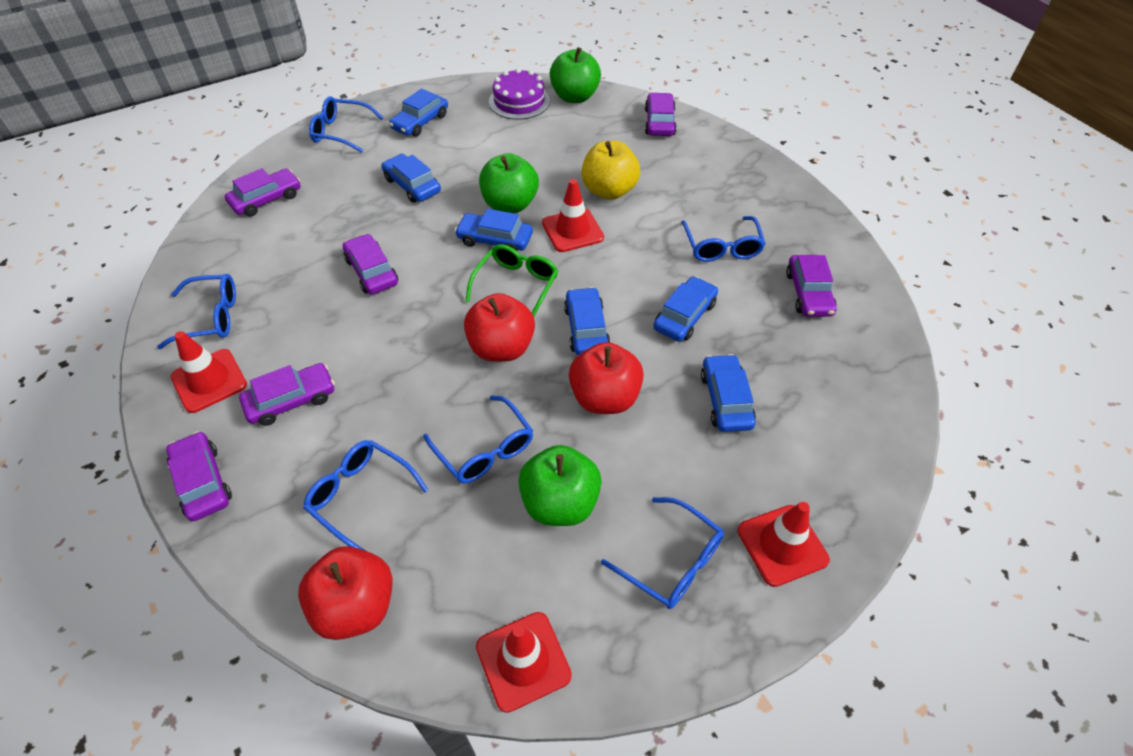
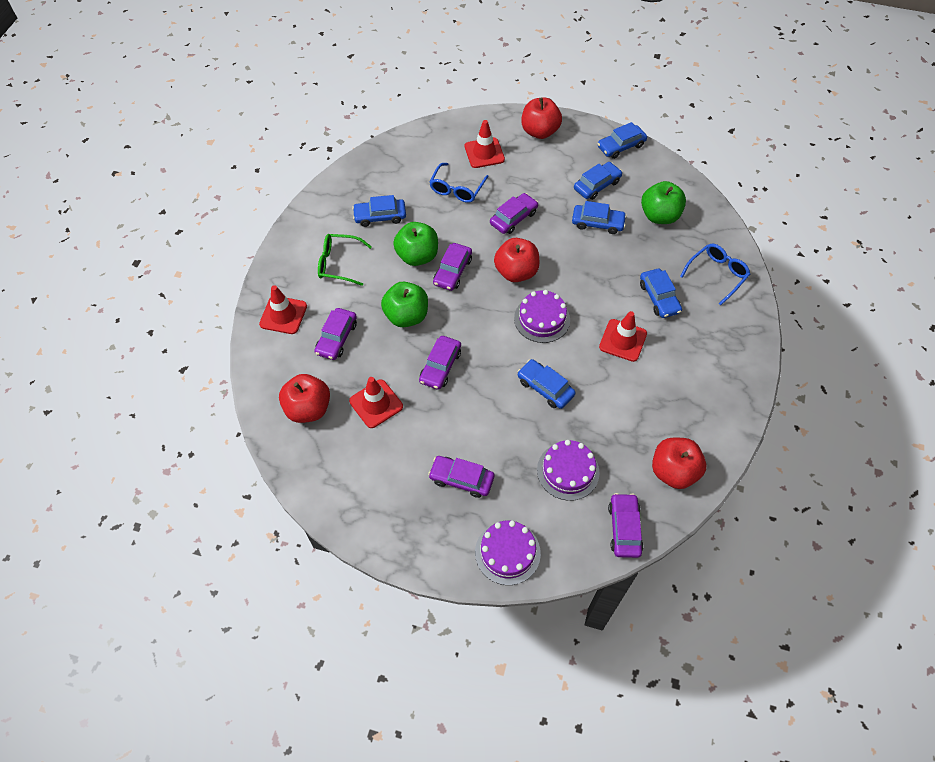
blue glasses: [157,274,236,349] [303,440,428,551] [309,96,383,153] [423,395,533,483] [601,497,724,609] [681,216,766,262] = 6 -> [429,163,489,203] [680,244,750,305] = 2
purple cake: [489,68,550,120] = 1 -> [475,521,541,585] [514,290,570,343] [537,440,600,501] = 3
red apple: [298,546,393,640] [464,293,535,362] [569,342,644,414] = 3 -> [279,374,330,423] [494,238,539,282] [521,98,562,139] [652,438,706,489] = 4
yellow apple: [582,141,640,200] = 1 -> none = 0

